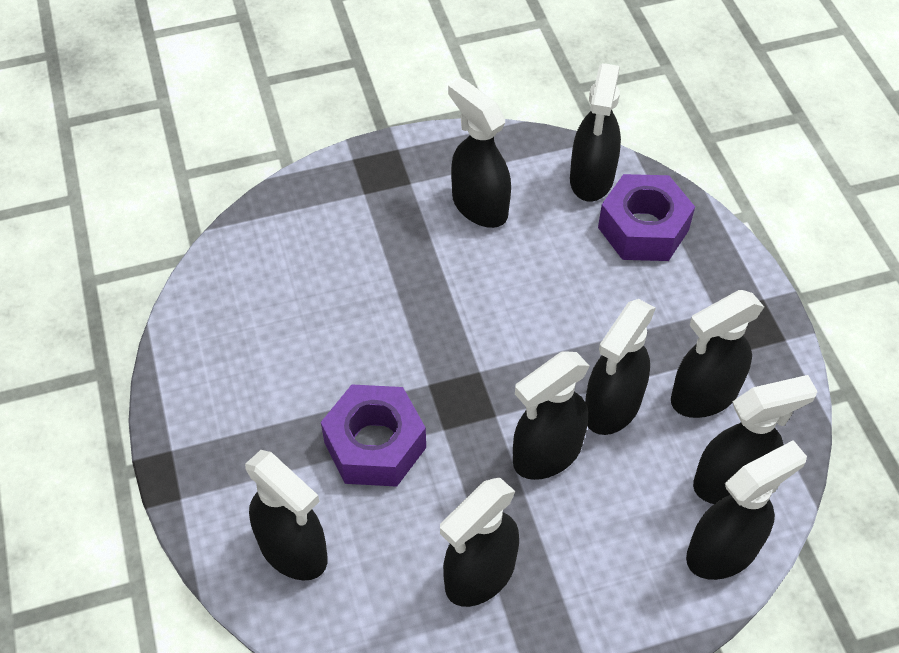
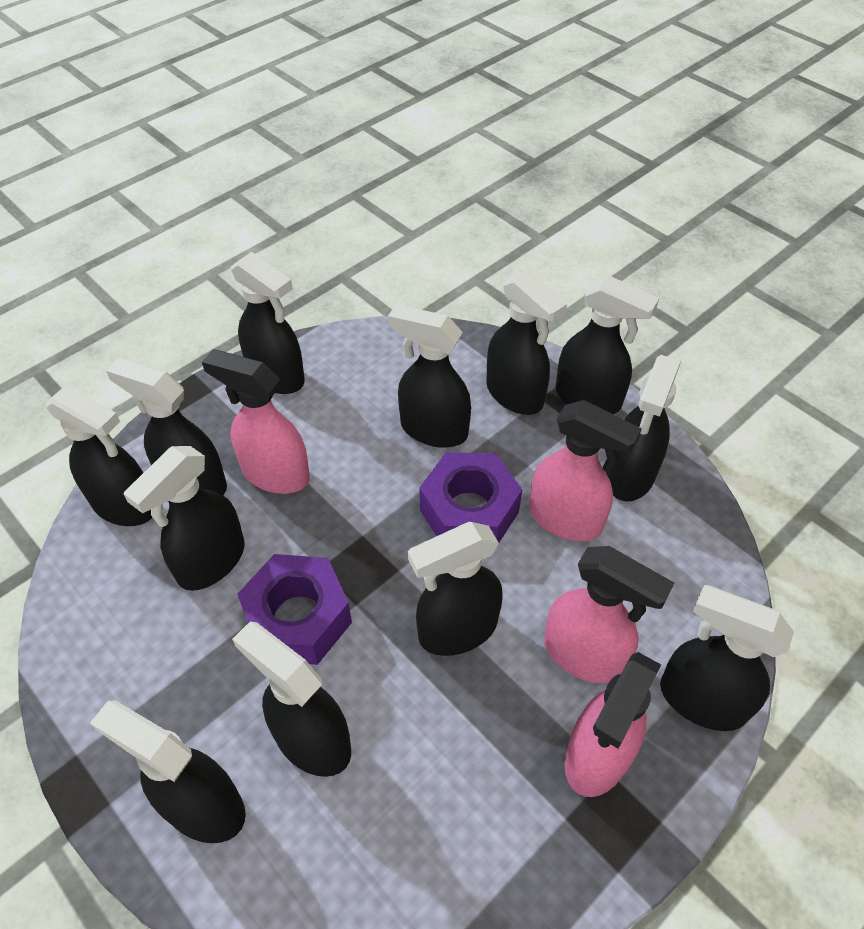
black spray bottle: [245,450,328,581] [440,478,519,607] [448,78,511,228] [513,351,589,480] [570,63,621,202] [585,299,656,435] [671,290,764,418] [686,440,807,580] [693,375,818,504] = 9 -> [45,385,153,526] [90,701,246,843] [106,358,227,495] [123,446,244,591] [231,252,305,394] [232,621,351,777] [388,304,471,448] [408,522,502,656] [486,270,567,415] [556,275,659,414] [606,355,681,501] [660,585,794,731] = 12
pink spray bottle: none = 0 -> [202,349,310,494] [529,400,642,541] [544,546,674,684] [565,652,661,797] = 4

